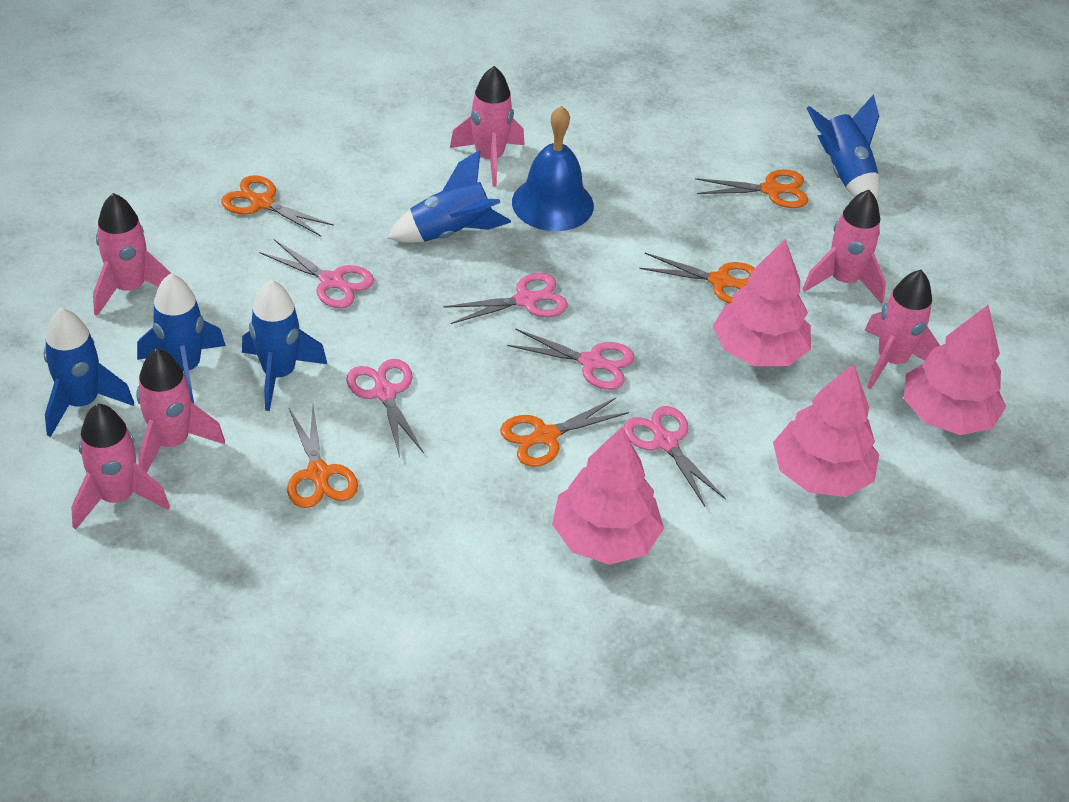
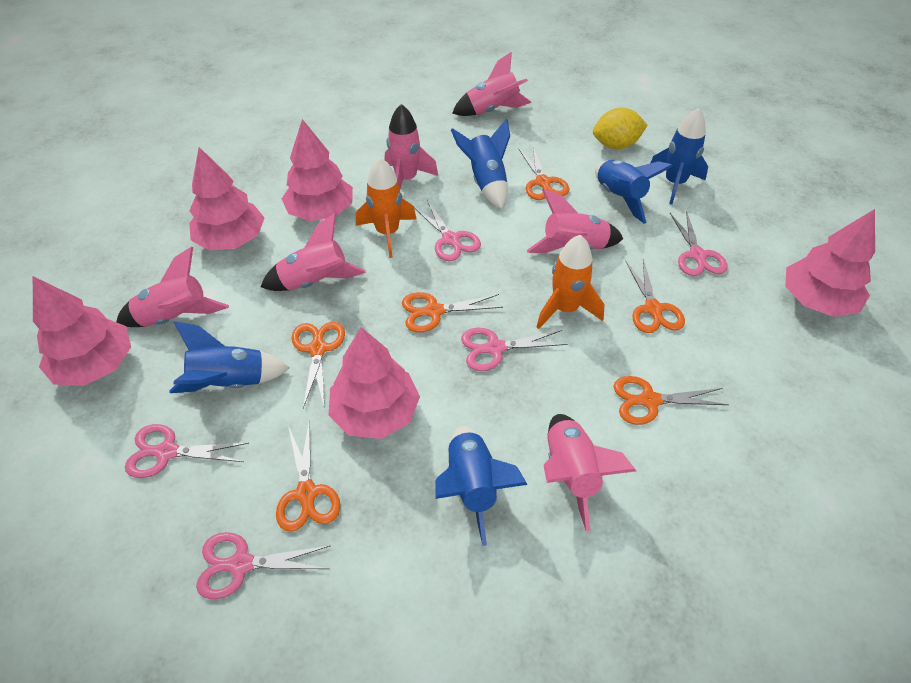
blue bell: [512,106,594,231] = 1 -> none = 0
orange rocket: none = 0 -> [356,157,417,258] [537,235,605,329] = 2
orange scissors: [221,175,334,236] [287,406,358,508] [500,398,629,467] [639,253,755,304] [695,169,808,208] = 5 -> [276,422,340,532] [292,322,345,408] [402,292,503,333] [518,146,569,200] [614,376,729,425] [626,259,685,333] = 6
pink tree: [552,427,664,565] [713,239,811,366] [773,364,879,497] [904,305,1006,435] = 4 -> [33,276,131,386] [189,147,265,251] [282,119,353,221] [328,327,420,439] [785,209,875,317] = 5
yellow lemon: none = 0 -> [593,108,648,149] = 1

